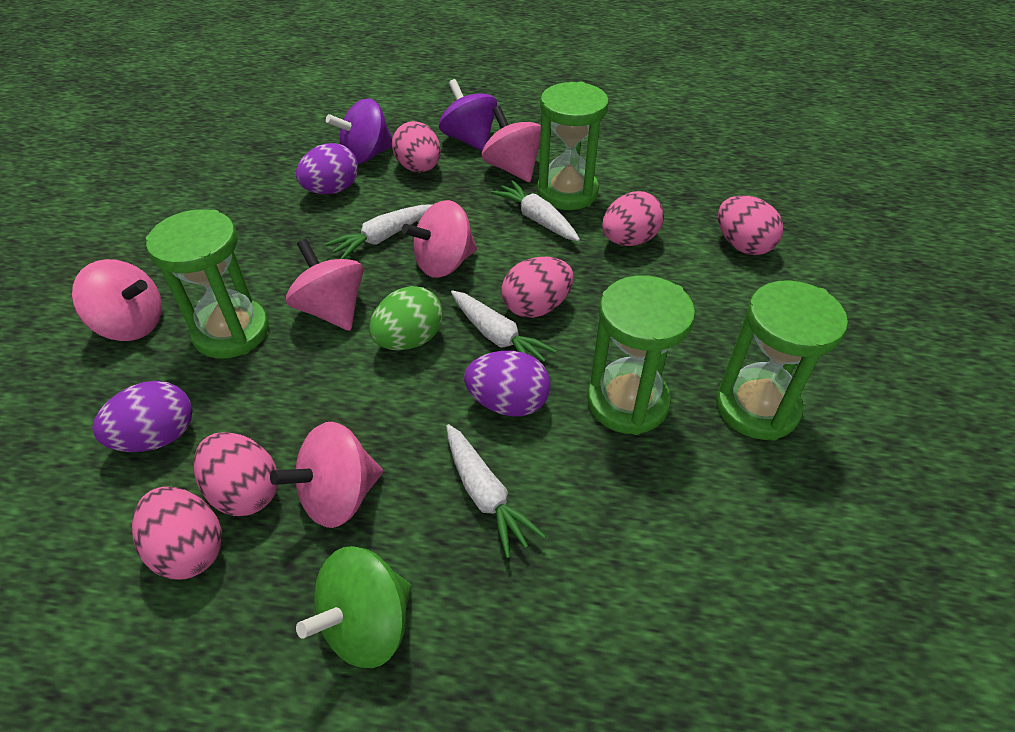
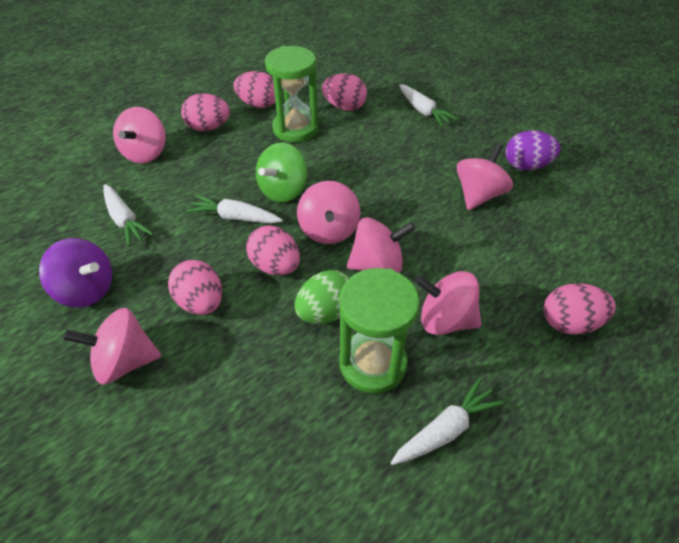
green hourglass: [146,209,269,358] [537,82,609,210] [587,275,695,435] [716,280,848,440] = 4 -> [265,46,318,142] [339,268,420,394] = 2
pink spinning top: [72,259,162,341] [270,422,383,528] [286,239,363,331] [402,200,477,278] [482,106,541,182] = 5 -> [63,308,161,385] [113,107,166,163] [297,181,361,244] [347,217,416,273] [415,271,481,335] [457,143,513,210] = 6
purple egg: [92,381,192,452] [296,143,358,194] [464,351,551,417] = 3 -> [506,130,560,170] = 1
purple spinning top: [326,98,392,164] [439,79,497,151] = 2 -> [39,238,112,308] = 1

